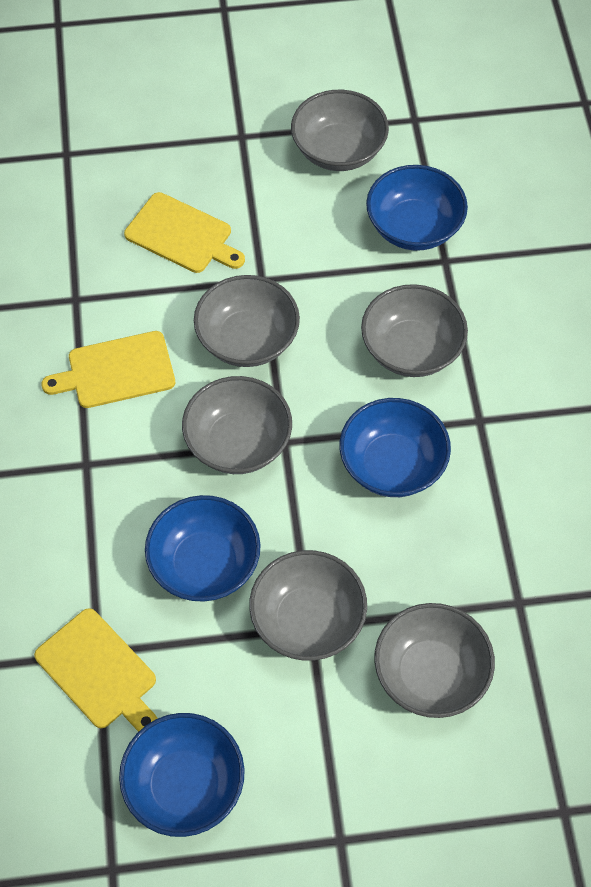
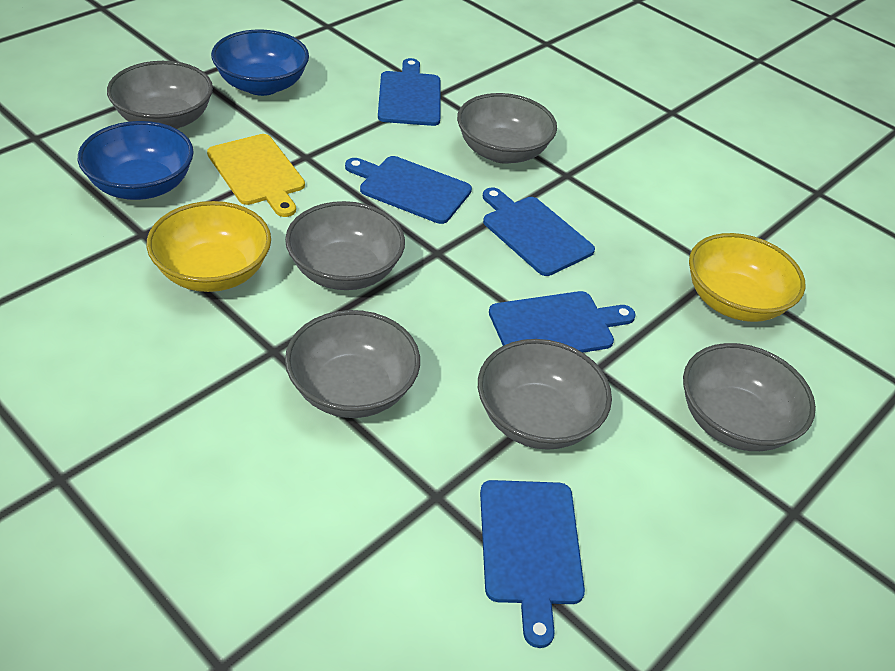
blue bowl: [119,713,245,837] [145,495,261,602] [340,398,451,497] [366,165,468,251] = 4 -> [78,121,194,200] [211,29,309,96] = 2
blue cutting board: none = 0 -> [345,156,472,224] [378,58,440,126] [480,480,585,648] [483,187,595,276] [489,291,636,353] = 5
yellow bowl: none = 0 -> [147,201,271,292] [689,233,805,322] = 2
yellow cutting board: [34,608,158,732] [41,331,175,408] [124,192,245,273] = 3 -> [207,134,305,217] = 1

